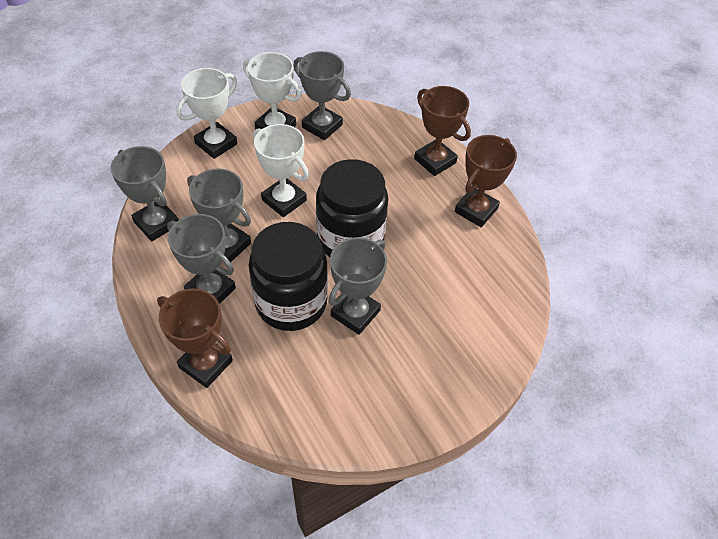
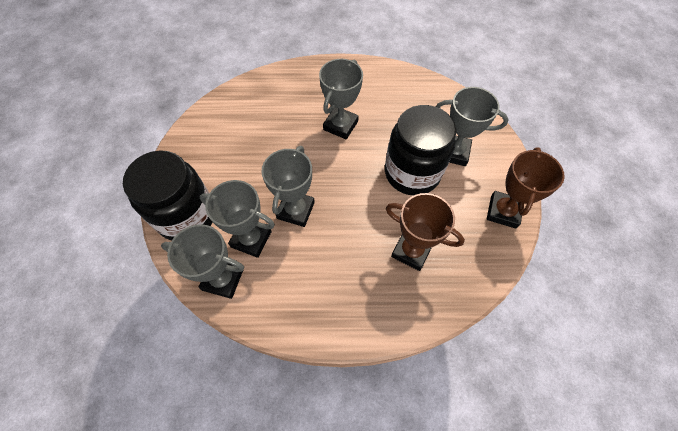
brown trophy: [157,288,233,388] [414,86,471,176] [455,135,517,227] = 3 -> [386,193,465,271] [487,147,565,229] = 2
white trophy: [176,68,237,159] [243,52,302,130] [253,124,309,217] = 3 -> none = 0

